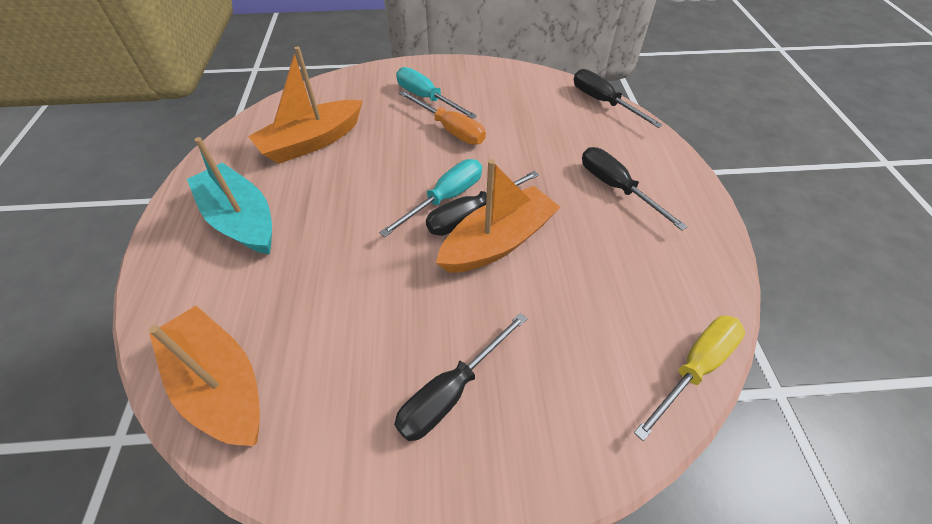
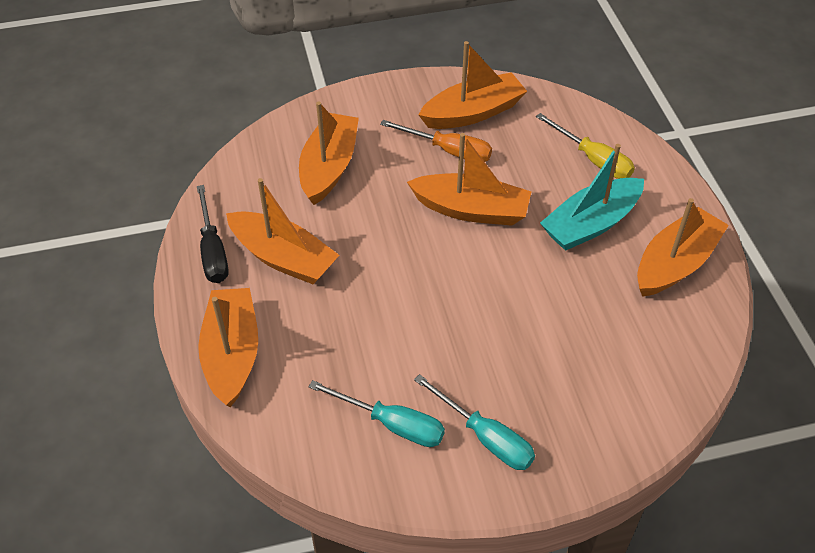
black screwdriver: [394,313,528,441] [426,171,539,236] [574,69,663,128] [582,147,688,231] = 4 -> [197,185,229,283] = 1
orange boat: [149,306,260,446] [248,46,363,164] [436,159,561,273] = 3 -> [198,288,258,407] [226,178,339,284] [299,102,359,205] [407,133,531,226] [418,41,527,129] [637,198,729,297] = 6

